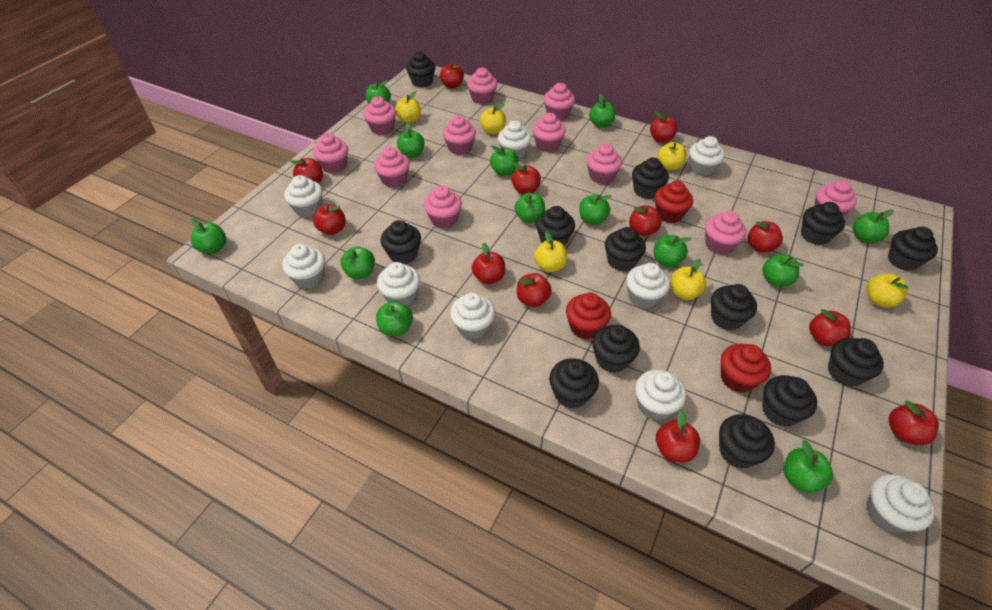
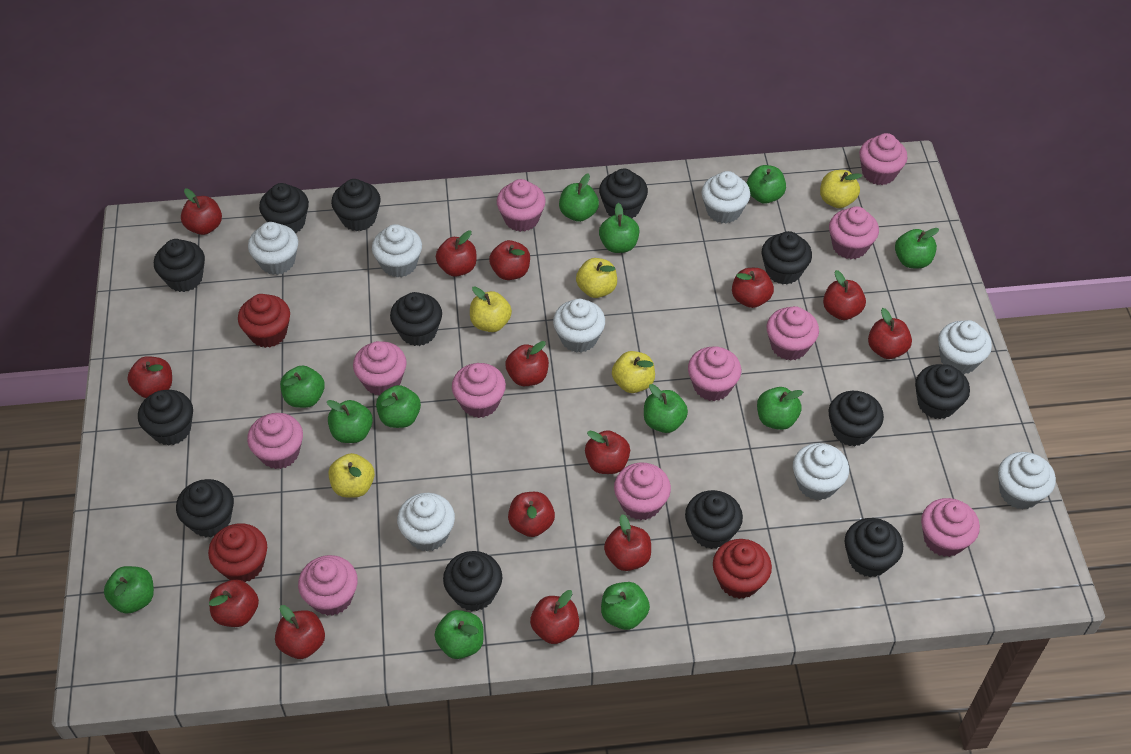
green apple: [190,218,226,254] [341,246,375,279] [366,80,391,104] [376,301,413,336] [397,122,425,158] [490,146,518,176] [514,193,545,223] [579,195,612,225] [589,94,615,128] [654,235,691,267] [762,254,804,287] [784,440,833,493] [852,210,894,243] = 13 -> [104,566,154,614] [280,365,325,408] [327,400,373,443] [376,385,421,428] [435,610,484,659] [559,173,599,222] [599,203,640,253] [601,582,650,630] [644,384,688,433] [747,165,786,204] [757,387,803,430] [895,228,939,268] = 12
red apple: [290,158,323,183] [313,204,346,235] [440,63,464,89] [472,242,505,284] [511,162,541,194] [517,273,552,307] [629,206,662,236] [650,111,678,143] [656,410,700,462] [748,221,783,253] [809,309,851,346] [889,400,939,445] = 12 -> [127,356,172,398] [181,189,222,235] [209,579,259,627] [275,605,325,659] [436,231,476,277] [489,240,530,280] [505,341,549,386] [508,492,555,537] [530,590,579,644] [585,430,630,474] [604,514,651,571] [732,268,774,308] [823,270,866,320] [868,308,912,359] = 14
white cupcake: [282,244,325,289] [284,175,323,217] [377,262,420,306] [450,293,495,339] [498,121,531,160] [626,263,670,308] [635,369,686,421] [689,136,725,177] [866,474,935,533] = 9 -> [248,222,298,275] [372,224,422,278] [397,493,455,552] [553,299,605,353] [701,171,750,224] [793,443,849,500] [938,320,992,375] [998,452,1056,510] = 8
yellow apple: [395,91,421,123] [480,103,506,134] [534,231,568,272] [657,142,686,170] [670,259,707,300] [866,273,909,307] = 6 -> [328,453,375,498] [470,286,512,332] [576,258,617,298] [612,351,655,393] [820,170,862,208] = 5

